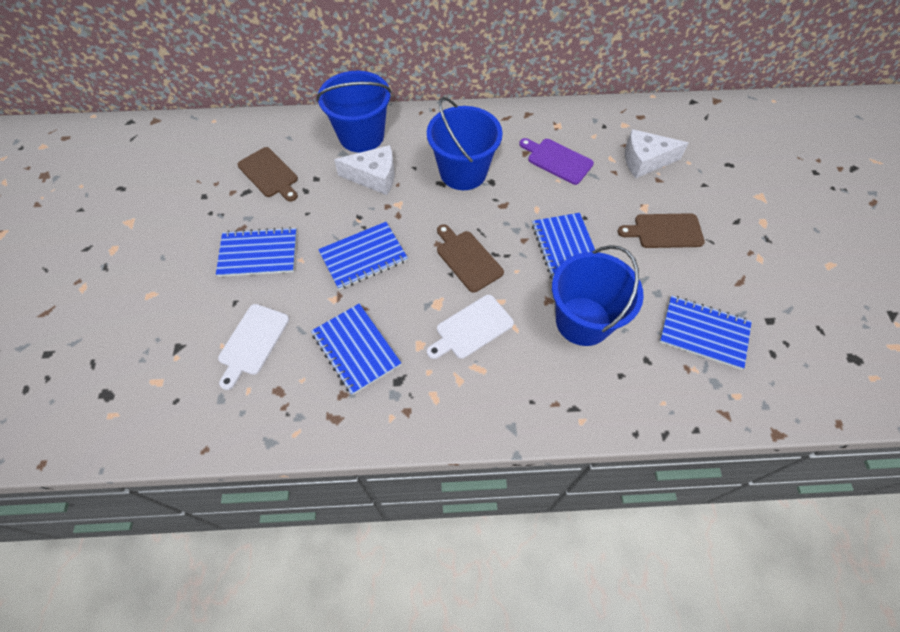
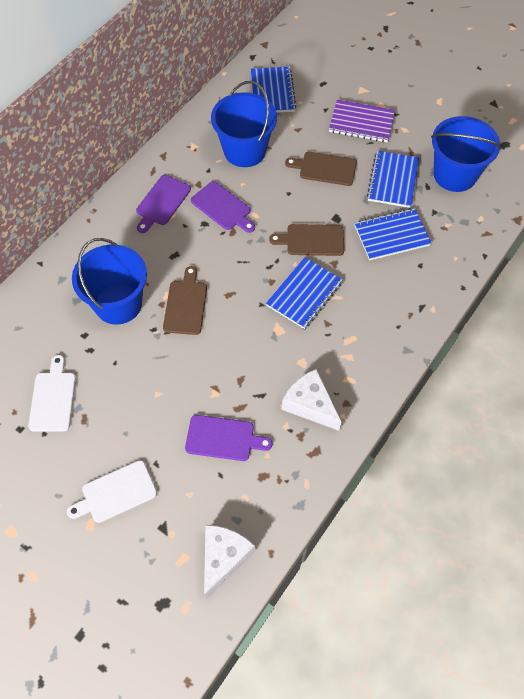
blue notebook: [216,227,297,277] [311,304,401,395] [318,222,408,290] [532,213,595,280] [660,295,752,370] = 5 -> [251,67,296,113] [266,257,343,329] [355,208,431,260] [367,151,419,208] = 4
purple cutting board: [519,138,594,185] = 1 -> [136,175,191,233] [185,415,272,461] [191,181,255,233] = 3
purple notebook: none = 0 -> [329,99,395,142] = 1

